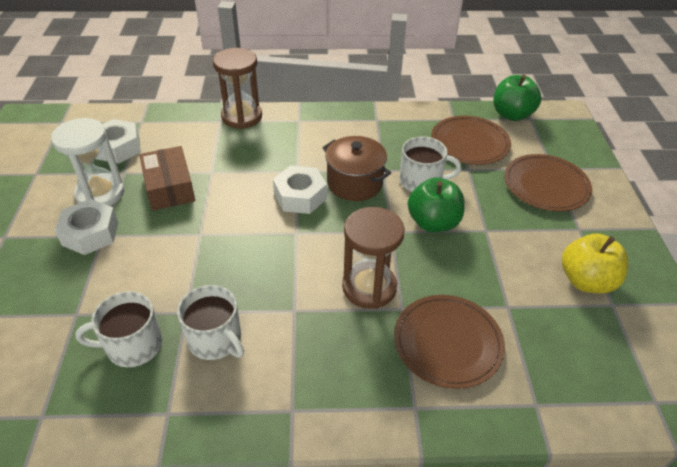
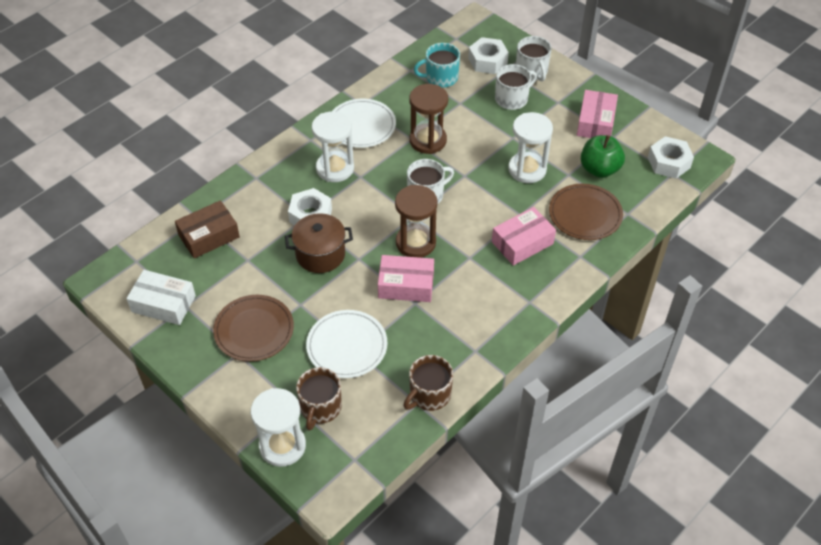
brown mug: none = 0 -> [296,367,342,431] [404,355,453,411] = 2
brown plate: [394,295,505,389] [431,116,511,165] [504,154,592,211] = 3 -> [213,295,294,362] [549,184,623,240] = 2
green apple: [408,178,465,233] [494,74,541,121] = 2 -> [581,135,625,178] = 1
pink box: none = 0 -> [378,255,434,302] [492,207,556,266] [577,90,618,138] = 3
turquoise mug: none = 0 -> [414,43,460,88] = 1
white box: none = 0 -> [126,270,196,325] = 1
white hourglass: [51,118,125,206] = 1 -> [251,388,306,467] [312,111,354,182] [508,112,553,183] = 3
white plate: none = 0 -> [306,310,387,378] [333,99,396,148] = 2
yellow apple: [562,233,628,294] = 1 -> none = 0

